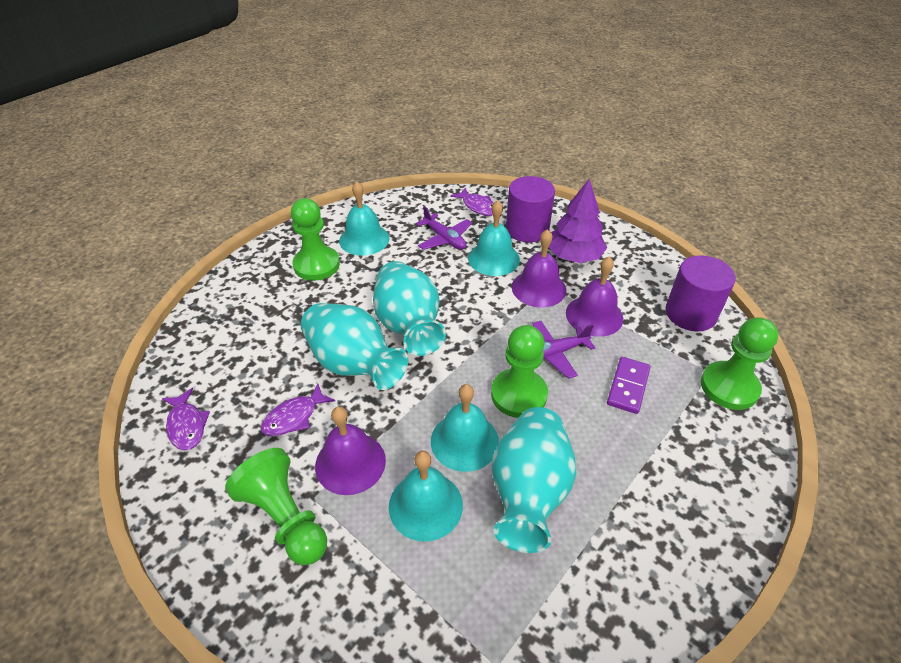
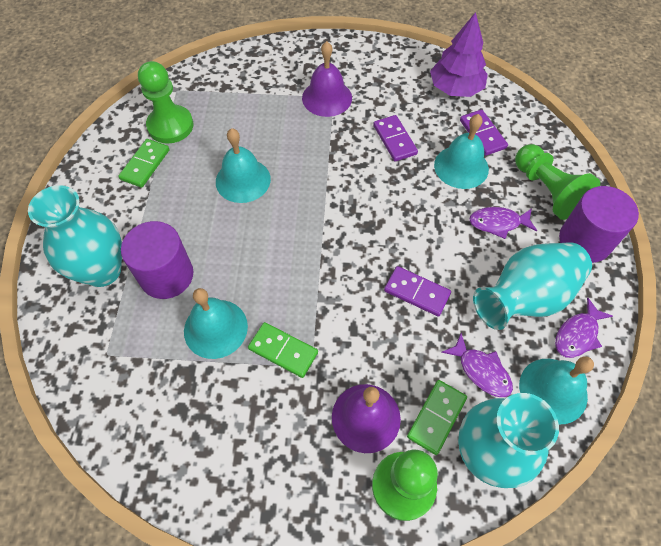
green domino: none = 0 -> [118,139,169,188] [248,322,318,378] [407,380,467,455] = 3
green pawn: [225,448,327,565] [291,198,340,281] [491,325,548,418] [701,317,778,410] = 4 -> [138,61,193,144] [372,450,438,521] [515,144,600,220] = 3
purple bell: [315,406,386,495] [512,229,566,308] [566,256,623,337] = 3 -> [302,41,352,117] [332,384,401,453] = 2
purple domino: [607,357,651,414] = 1 -> [373,115,418,162] [384,266,451,317] [460,110,508,156] = 3
purple plane: [416,206,472,250] [533,321,595,379] = 2 -> none = 0

